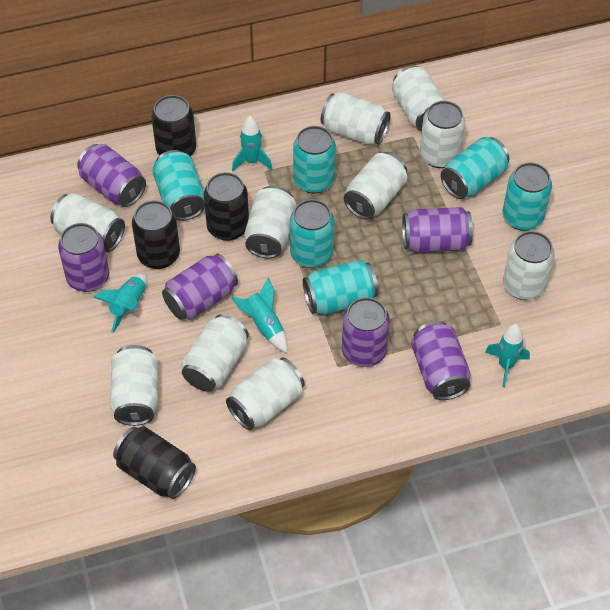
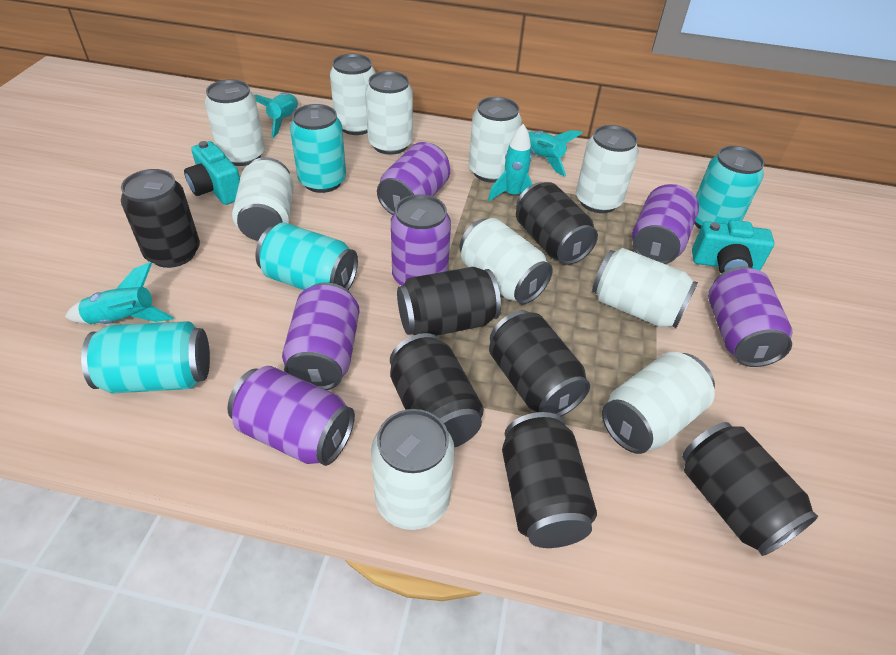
black can: [113,426,196,499] [132,200,180,269] [151,95,196,156] [204,172,249,241] = 4 -> [121,169,200,268] [390,333,484,448] [397,267,501,336] [489,311,590,417] [502,412,597,548] [516,182,598,265] [682,422,818,556] = 7
turquoise camera: none = 0 -> [184,141,240,205] [692,220,775,273] = 2
turquoise can: [152,150,205,221] [290,199,334,268] [293,126,336,194] [303,260,378,315] [441,137,509,199] [503,162,552,231] = 6 -> [81,321,210,394] [255,223,358,290] [290,104,346,193] [694,146,765,229] = 4

